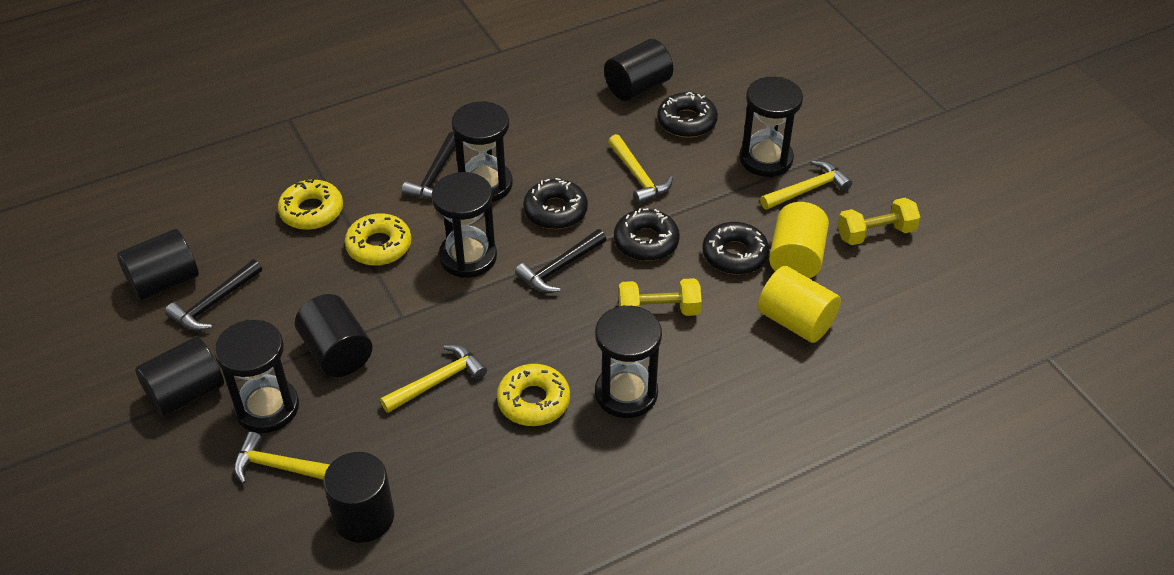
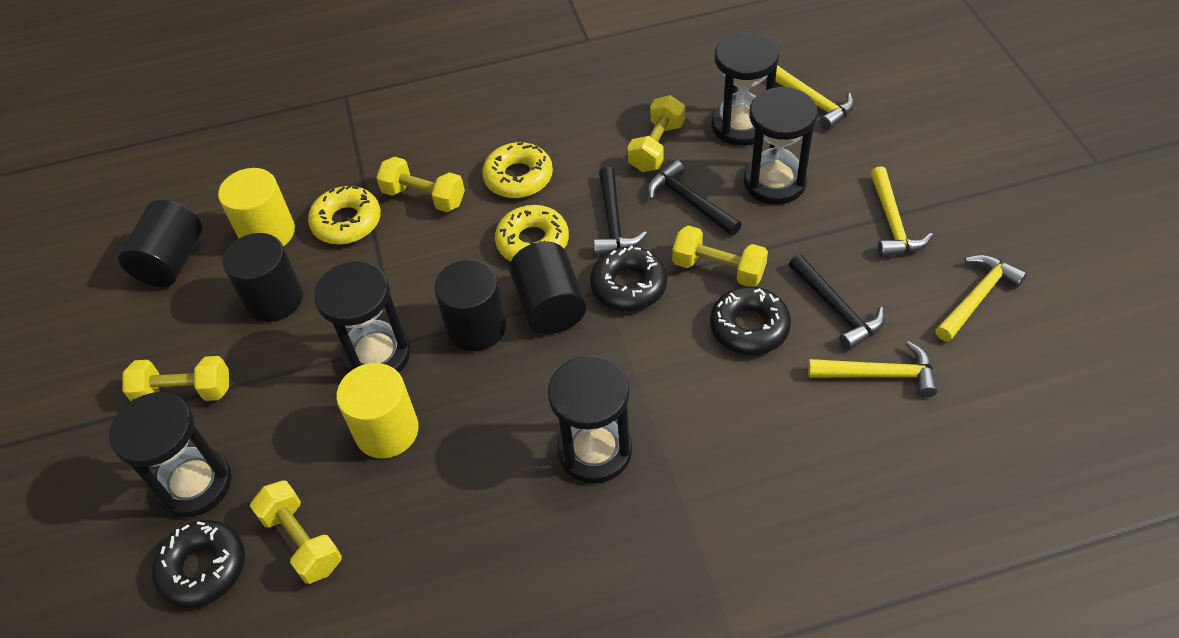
black cylinder: [117,229,199,301] [135,336,224,417] [295,294,372,377] [323,452,394,543] [604,39,673,101] = 5 -> [118,200,202,287] [222,233,303,322] [434,260,506,351] [509,241,587,334] = 4
black donut: [523,178,588,229] [614,208,680,261] [657,92,718,138] [702,222,769,274] = 4 -> [152,520,245,608] [590,246,667,311] [710,286,791,355] = 3
yellow dumbbell: [618,278,702,316] [837,198,920,245] = 2 -> [123,356,229,401] [250,481,342,584] [376,157,465,212] [628,95,685,172] [672,226,768,287] = 5

